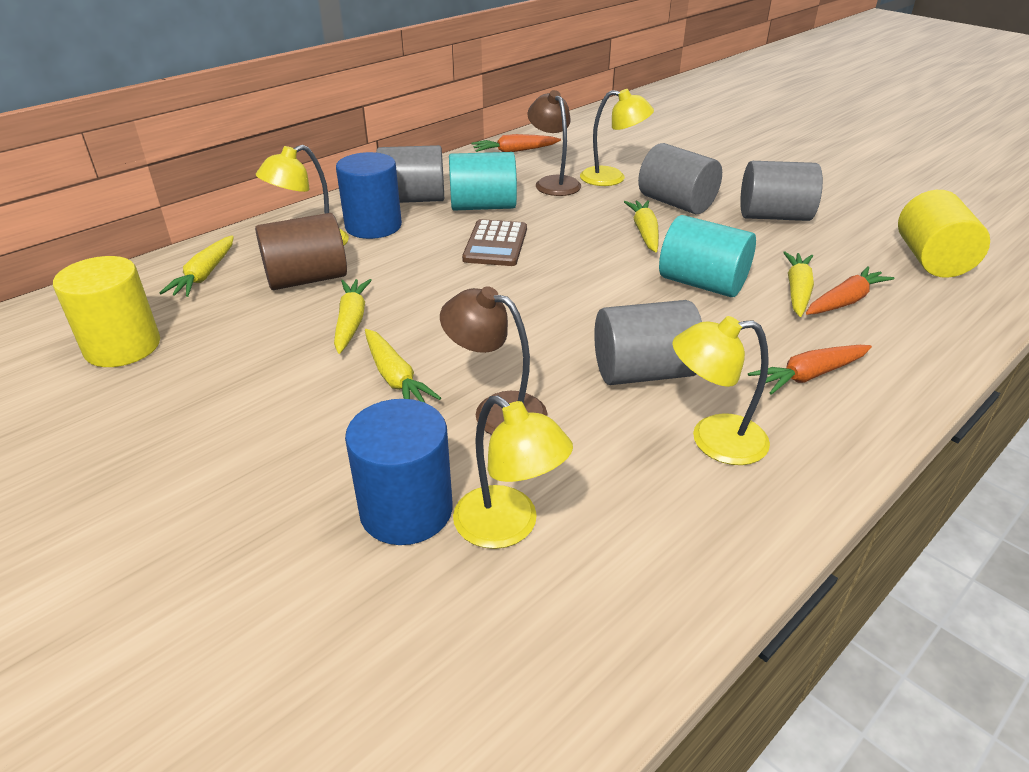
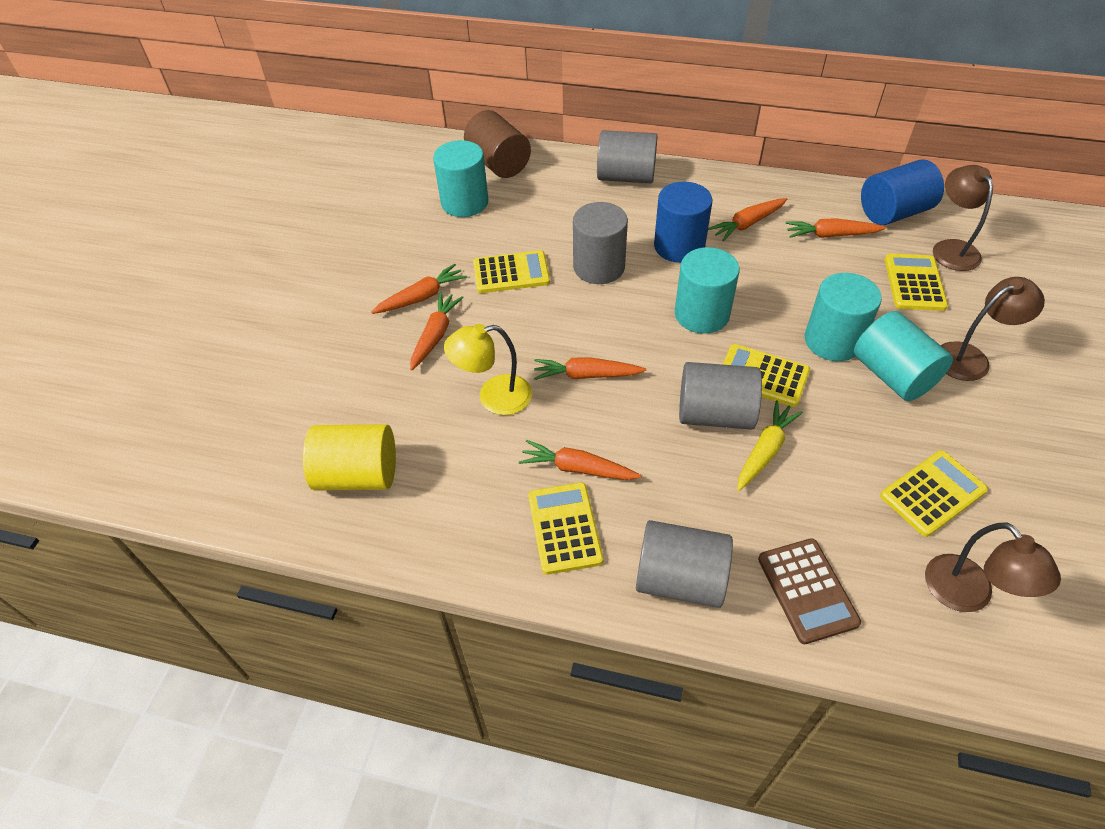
brown lamp: [440,286,547,435] [528,90,581,196] = 2 -> [925,522,1061,612] [933,165,993,271] [941,277,1045,381] = 3
orange carrot: [472,134,561,152] [748,345,872,395] [806,266,894,315] = 3 -> [371,264,467,314] [410,292,464,370] [519,440,641,480] [534,357,646,380] [708,198,787,241] [786,218,886,238] = 6
turquoise cylinder: [449,152,517,211] [659,215,756,297] = 2 -> [433,140,489,217] [675,247,740,334] [805,273,882,361] [854,311,953,401] = 4
yellow calculator: none = 0 -> [473,250,550,293] [528,482,603,575] [722,344,810,407] [880,450,988,537] [885,254,948,311] = 5
yellow carrot: [159,235,234,297] [334,279,372,354] [365,329,441,403] [624,200,659,252] [783,251,814,317] = 5 -> [737,400,803,491] = 1
yellow cylinder: [53,256,160,367] [898,190,990,278] = 2 -> [303,424,396,491] = 1
yellow lamp: [256,145,349,245] [453,395,573,549] [580,89,654,186] [672,316,770,465] = 4 -> [444,324,532,415] = 1

